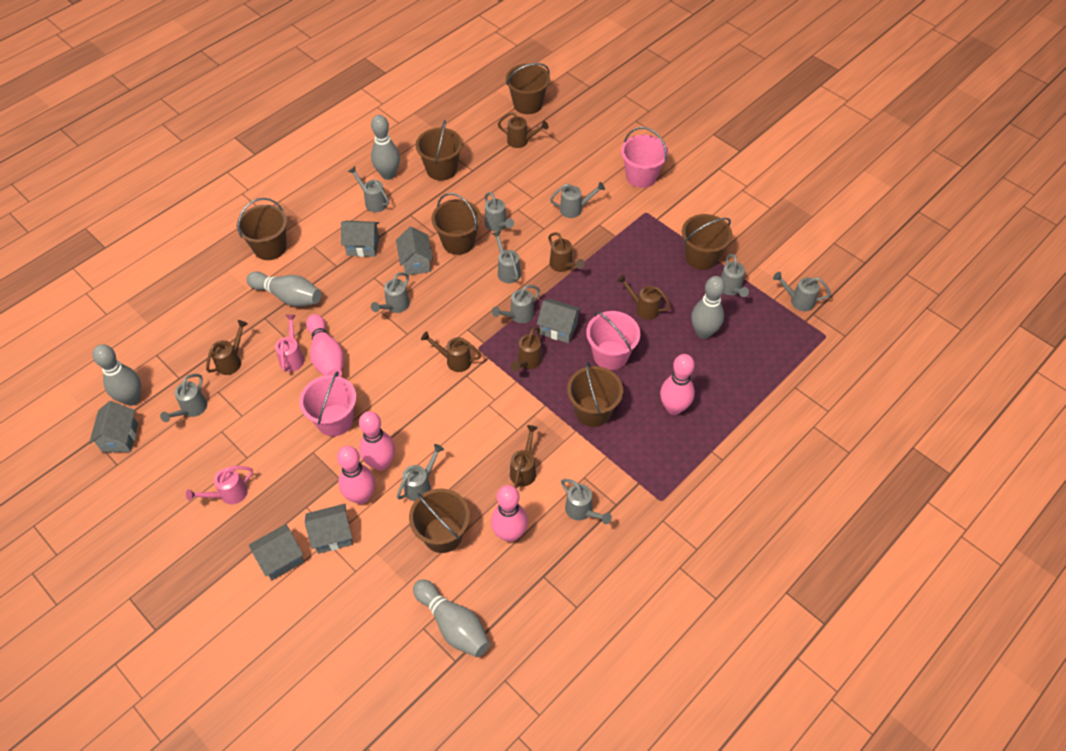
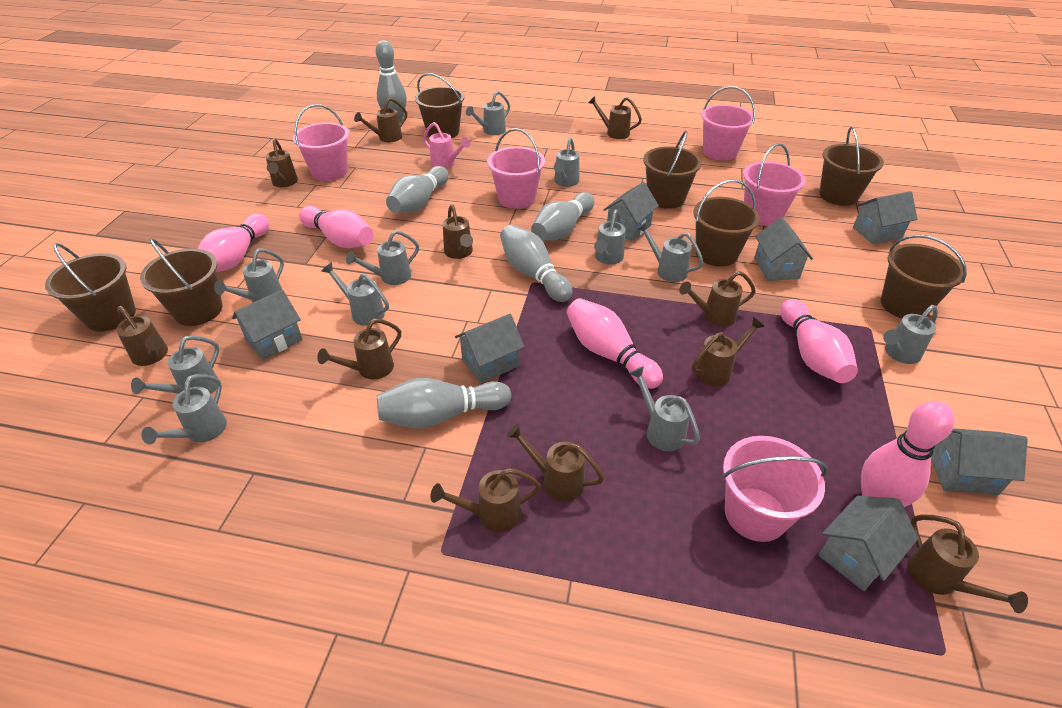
brown watering can: [206,320,248,375] [421,331,481,372] [498,112,548,148] [510,425,538,488] [511,327,542,372] [548,232,585,272] [617,274,671,320] = 7 -> [116,306,168,366] [266,138,298,187] [317,319,401,379] [354,98,407,142] [431,468,541,532] [443,204,473,259] [506,424,604,502] [588,96,642,139] [679,271,756,326] [692,317,765,386] [907,514,1028,613] = 11
grey house: [89,401,138,452] [249,524,304,581] [305,504,353,554] [341,221,379,257] [396,227,433,275] [537,299,582,343] = 6 -> [232,289,303,360] [455,314,524,383] [604,182,659,241] [754,217,813,281] [818,496,918,591] [853,191,917,244] [931,428,1028,495] = 7
pink bucket: [299,371,356,436] [586,311,640,370] [621,127,668,188] = 3 -> [293,104,349,181] [487,128,545,209] [701,86,755,161] [722,436,828,542] [743,143,805,226] = 5
pink watering can: [186,466,253,504] [275,315,304,372] = 2 -> [423,122,470,169] = 1

